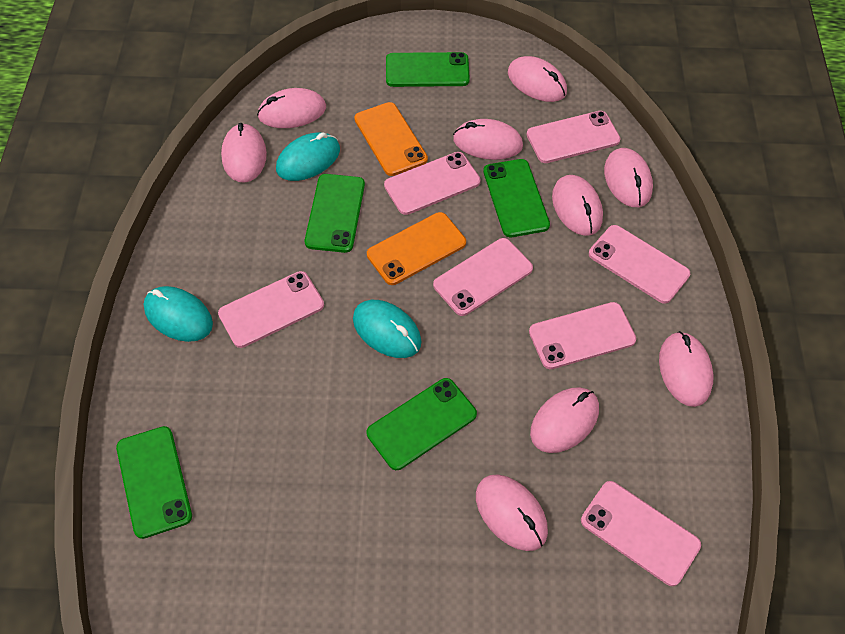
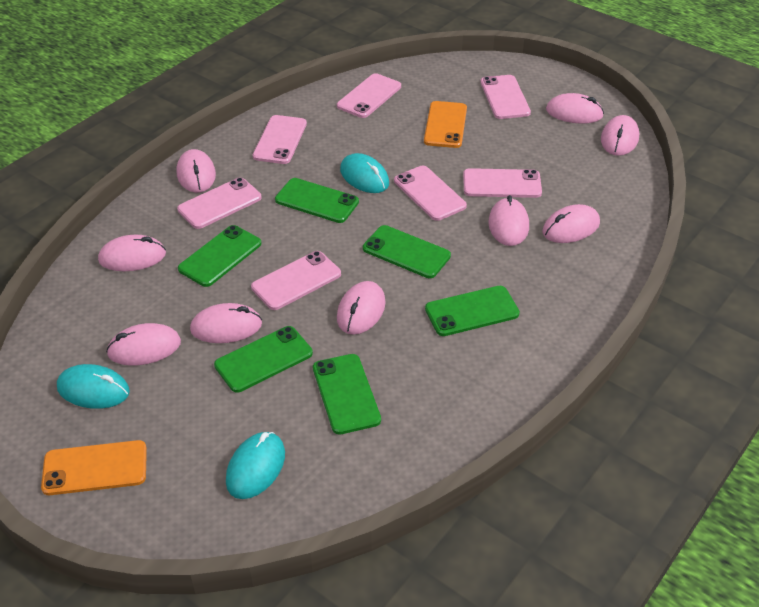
green phone: [116,426,192,539] [305,174,365,253] [367,378,477,470] [386,52,470,87] [483,159,550,237] = 5 -> [178,225,261,287] [214,326,313,393] [275,178,359,223] [313,354,381,434] [363,225,451,278] [425,286,520,336] = 6

